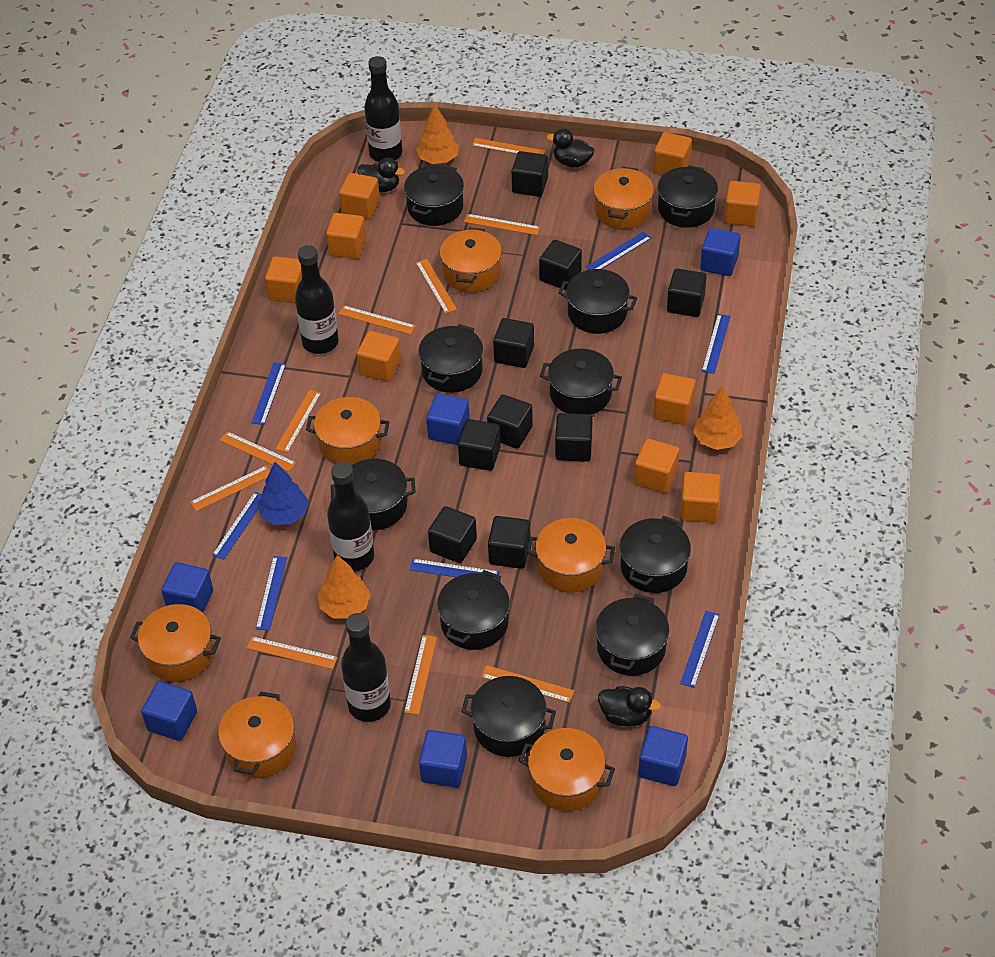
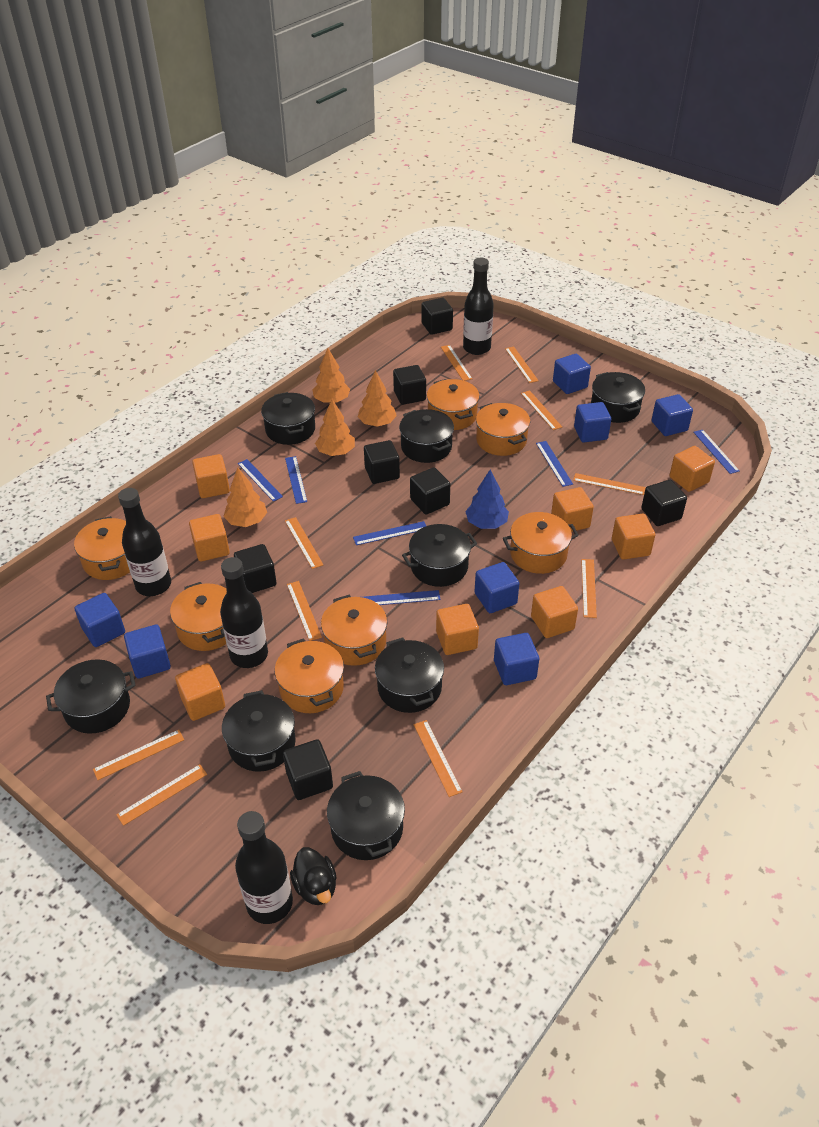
black cube: [428,506,477,563] [458,419,501,471] [487,394,533,449] [488,516,530,569] [493,318,534,368] [512,151,548,197] [539,240,582,290] [555,413,593,462] [667,268,707,317] = 9 -> [234,544,276,593] [283,739,333,800] [364,440,400,484] [393,365,426,405] [410,467,450,514] [422,298,453,335] [641,480,687,526] = 7
black duck: [357,158,405,192] [546,128,594,168] [598,686,661,727] = 3 -> [290,847,336,905] = 1
black pot: [331,459,416,530] [404,164,464,226] [418,324,483,393] [437,570,510,650] [461,676,556,757] [540,349,622,415] [558,269,637,334] [596,594,669,676] [619,516,691,593] [657,165,718,228] = 10 -> [46,659,136,734] [222,690,296,772] [261,392,315,445] [327,771,405,860] [375,638,444,713] [399,409,454,463] [402,524,477,587] [591,372,645,423] = 8
blue cube: [141,681,197,741] [161,562,213,613] [419,730,467,788] [426,394,470,445] [638,726,688,786] [700,228,741,276] = 6 -> [74,593,125,647] [124,624,171,679] [474,562,519,613] [494,633,539,685] [553,354,591,394] [574,402,611,443] [652,394,693,436] = 7
blue ruler: [212,492,262,560] [251,362,286,425] [256,556,287,631] [410,559,499,580] [586,231,651,270] [680,611,720,688] [702,314,730,374] = 7 -> [238,459,283,501] [285,456,307,504] [353,521,426,545] [363,590,440,605] [536,441,573,487] [693,430,740,474] = 6
orange cube: [265,256,302,303] [326,213,366,259] [339,173,380,219] [357,331,401,382] [634,439,679,493] [653,132,692,175] [653,373,696,425] [680,472,721,523] [724,181,761,227] = 9 -> [175,663,225,721] [189,514,230,562] [192,454,230,498] [436,604,479,655] [531,586,578,638] [551,487,594,532] [612,514,655,560] [669,446,715,492] = 8
orange tree: [318,555,371,619] [416,104,459,164] [693,386,743,450] = 3 -> [223,467,267,527] [312,348,350,403] [315,399,355,456] [358,370,397,427] = 4

